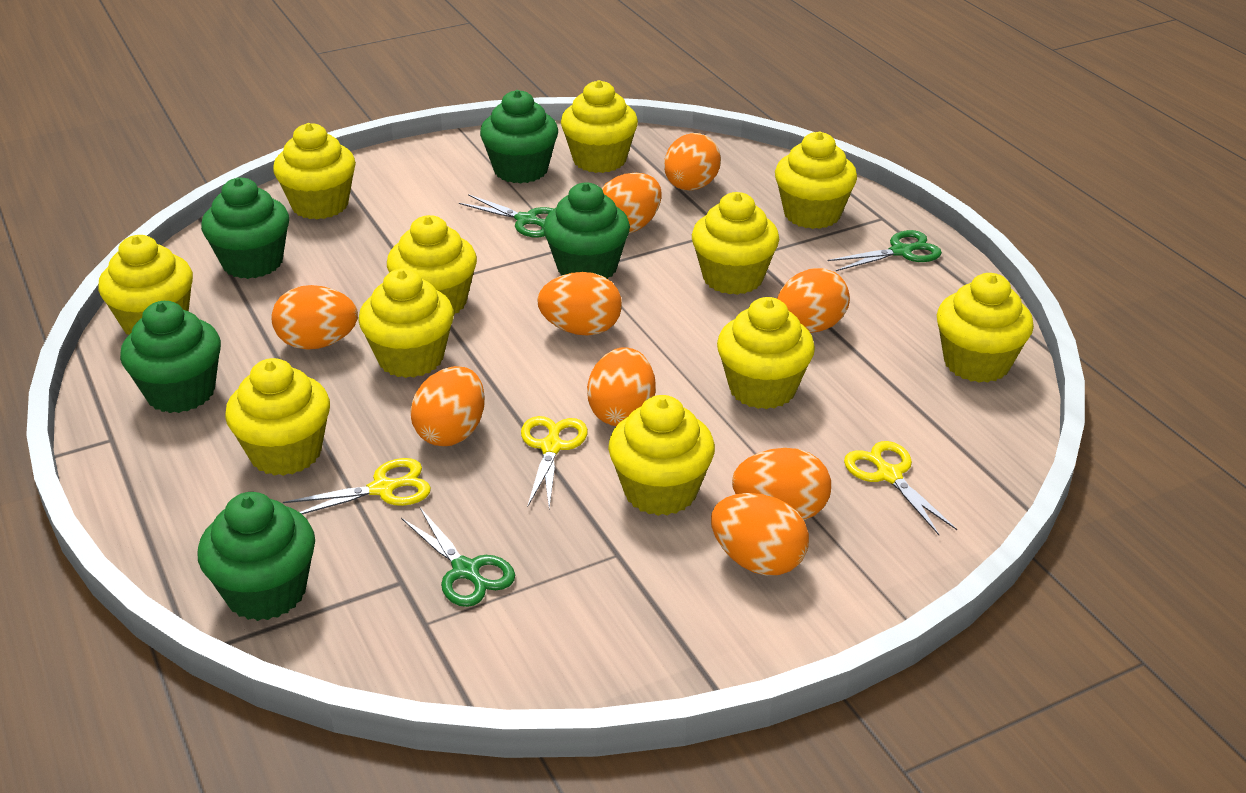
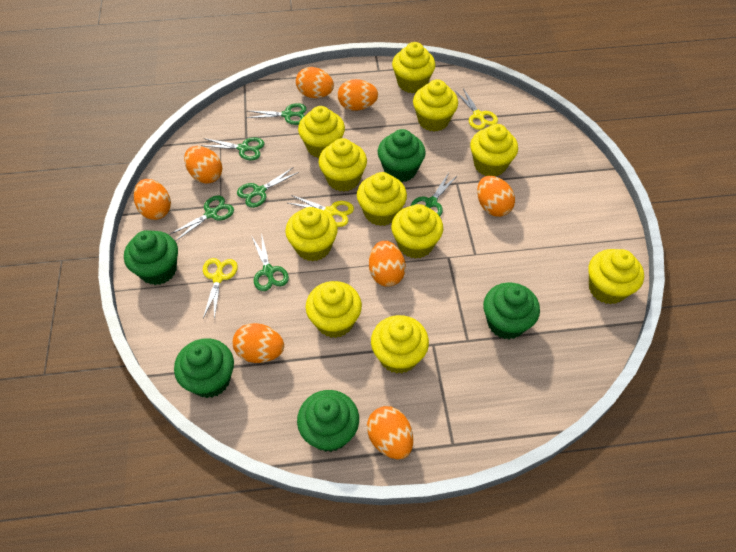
green scissors: [401,508,515,607] [459,194,553,238] [828,230,942,271] = 3 -> [169,196,234,241] [201,137,264,160] [237,168,299,208] [246,103,307,125] [252,233,289,291] [411,173,458,216] = 6
orange egg: [271,285,358,350] [411,366,485,446] [537,272,622,336] [587,347,656,426] [601,173,661,233] [664,133,721,190] [711,493,809,575] [732,448,831,520] [777,268,850,333] = 9 -> [134,179,171,220] [184,146,222,183] [233,323,284,363] [296,67,334,98] [338,79,378,111] [367,406,413,459] [369,241,406,287] [477,176,515,217] = 8

